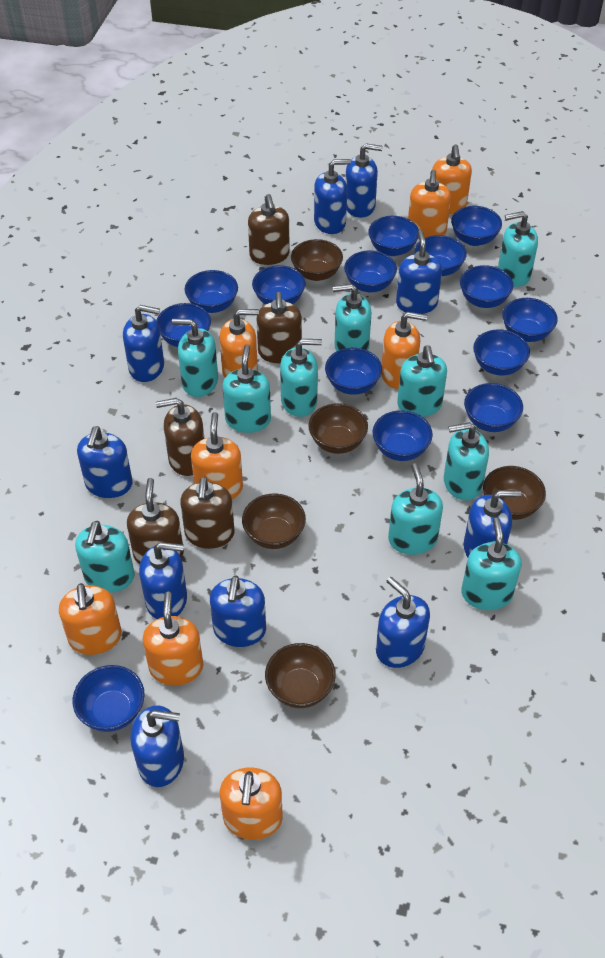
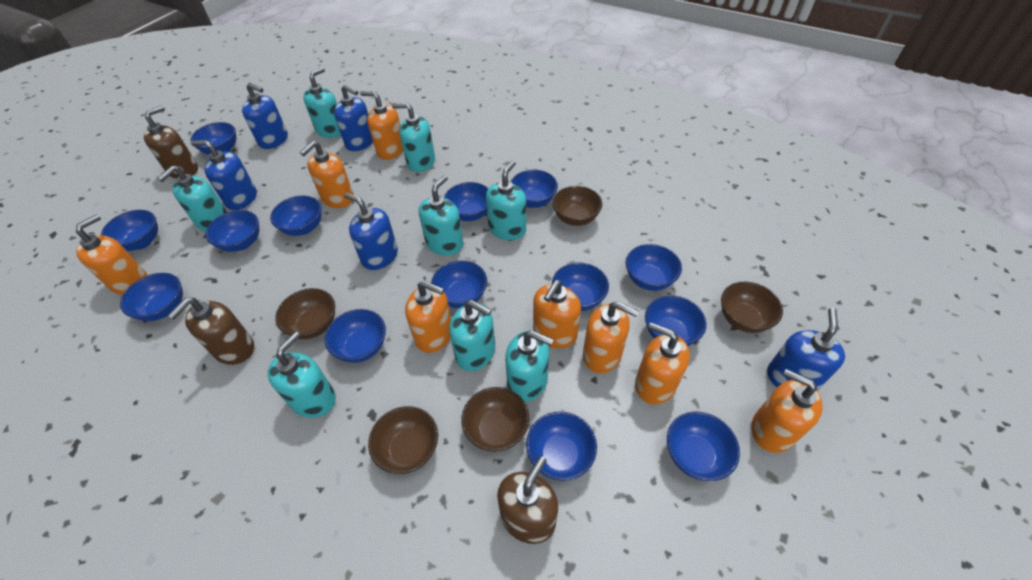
blue soap dispenser: [77,426,133,498] [123,305,164,382] [130,705,184,787] [139,542,187,619] [210,576,266,647] [314,159,351,234] [345,143,383,218] [376,577,430,668] [396,230,442,314] [464,490,522,557] = 10 -> [191,140,257,210] [242,83,288,149] [334,85,373,151] [344,193,398,270] [767,308,845,391] = 5
brown soap dispenser: [127,478,184,564] [156,398,204,476] [180,477,235,549] [248,194,290,265] [257,292,302,363] = 5 -> [144,106,198,179] [167,298,254,365] [497,456,558,544] = 3
turquoise soap dispenser: [75,521,135,593] [172,319,218,397] [223,344,271,433] [280,339,322,417] [333,284,371,351] [388,463,443,555] [397,345,447,417] [444,422,489,501] [461,518,521,610] [498,211,538,287] = 10 -> [158,166,227,232] [267,331,336,418] [303,67,341,138] [392,103,435,172] [419,175,463,256] [449,300,495,371] [486,161,526,240] [505,330,554,402] = 8

